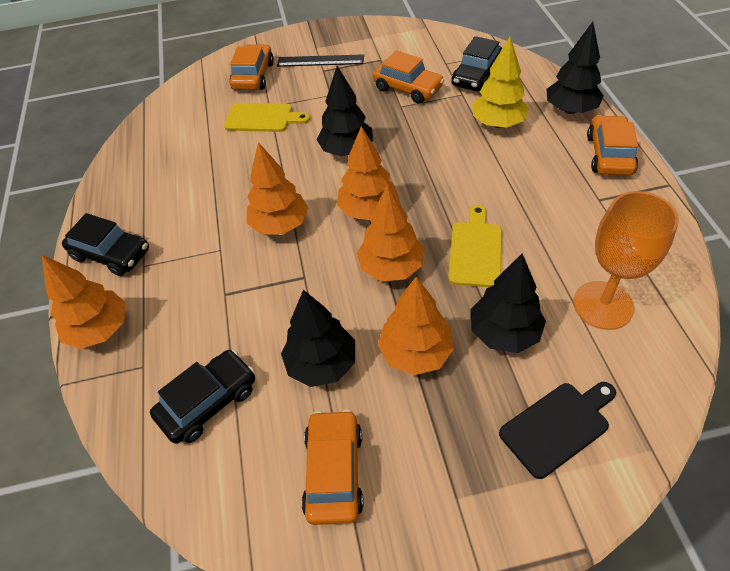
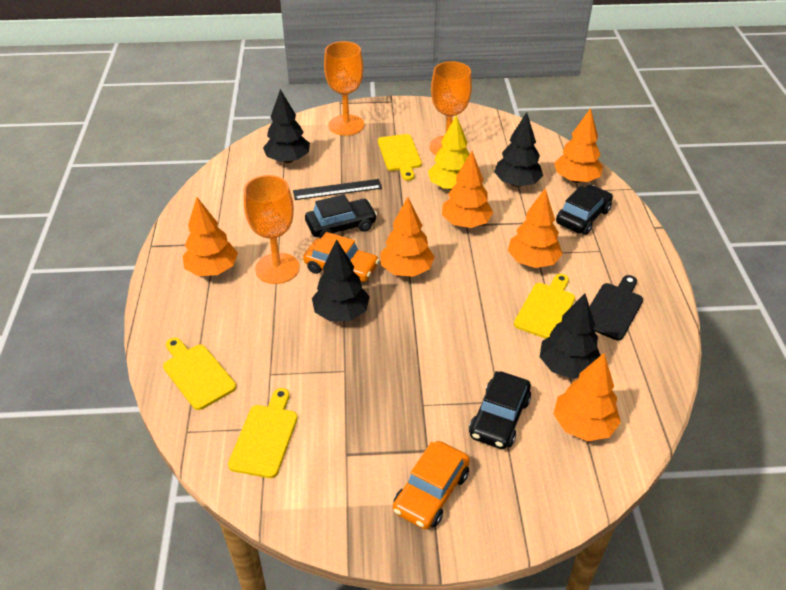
orange car: [229,44,274,90] [302,409,364,525] [373,51,444,103] [587,115,638,176] = 4 -> [303,232,379,282] [393,441,470,529] = 2
orange goblet: [574,191,679,330] = 1 -> [244,175,299,284] [324,41,364,136] [430,61,472,155] = 3
orange tree: [42,255,126,349] [246,142,308,235] [337,126,399,220] [357,185,424,282] [378,277,454,376] = 5 -> [183,197,238,276] [380,197,435,277] [442,151,493,228] [508,189,563,268] [554,108,603,183] [554,353,621,441] = 6
yellow cutting board: [224,103,310,132] [448,205,502,287] = 2 -> [163,338,236,410] [228,388,298,478] [378,134,422,181] [514,274,575,339] = 4

